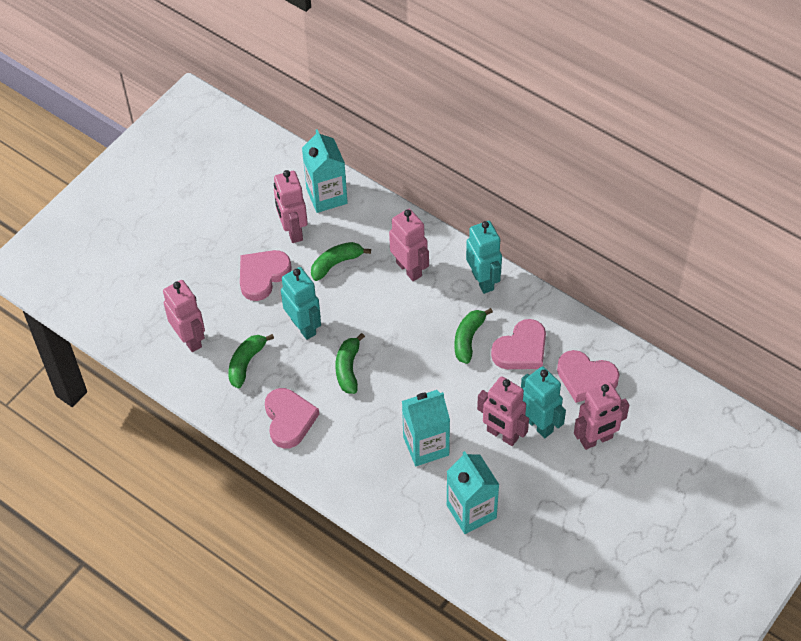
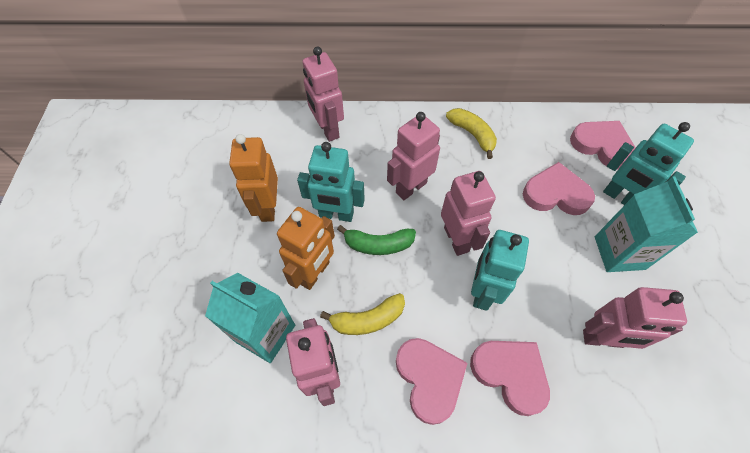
green banana: [228,334,274,388] [311,242,371,281] [335,333,365,394] [454,308,493,364] = 4 -> [337,225,416,255] = 1
orange robot: none = 0 -> [229,134,278,222] [277,207,335,290] = 2
turquoise carton: [302,129,348,213] [402,390,450,466] [447,451,499,534] = 3 -> [205,273,295,363] [595,177,698,272] = 2
yellow banana: none = 0 -> [320,293,405,335] [446,108,497,159] = 2

